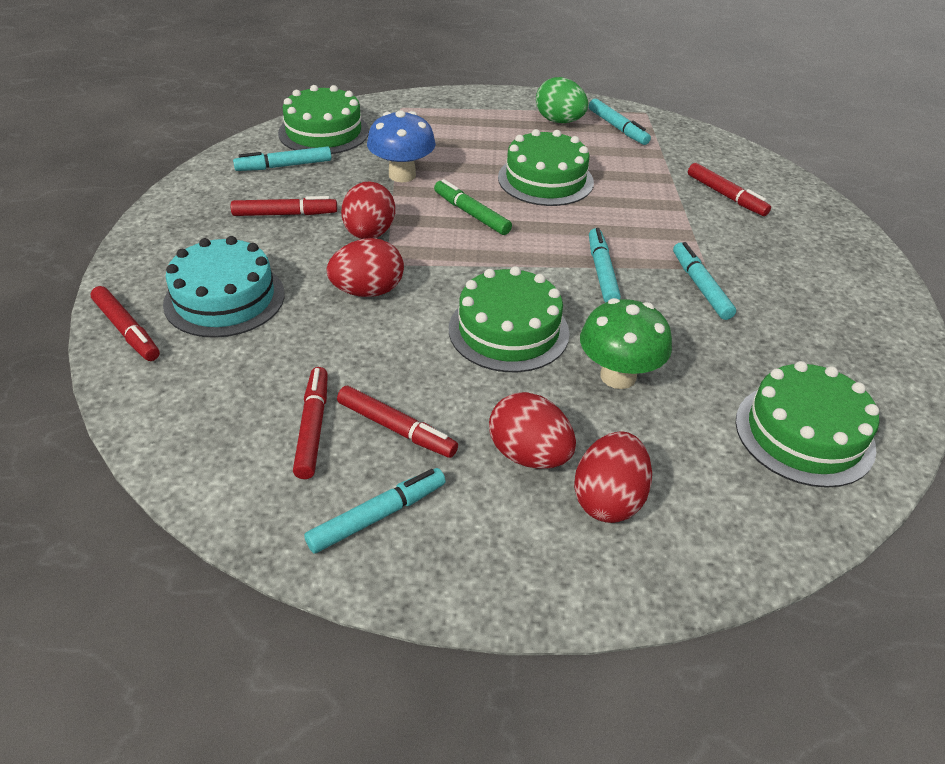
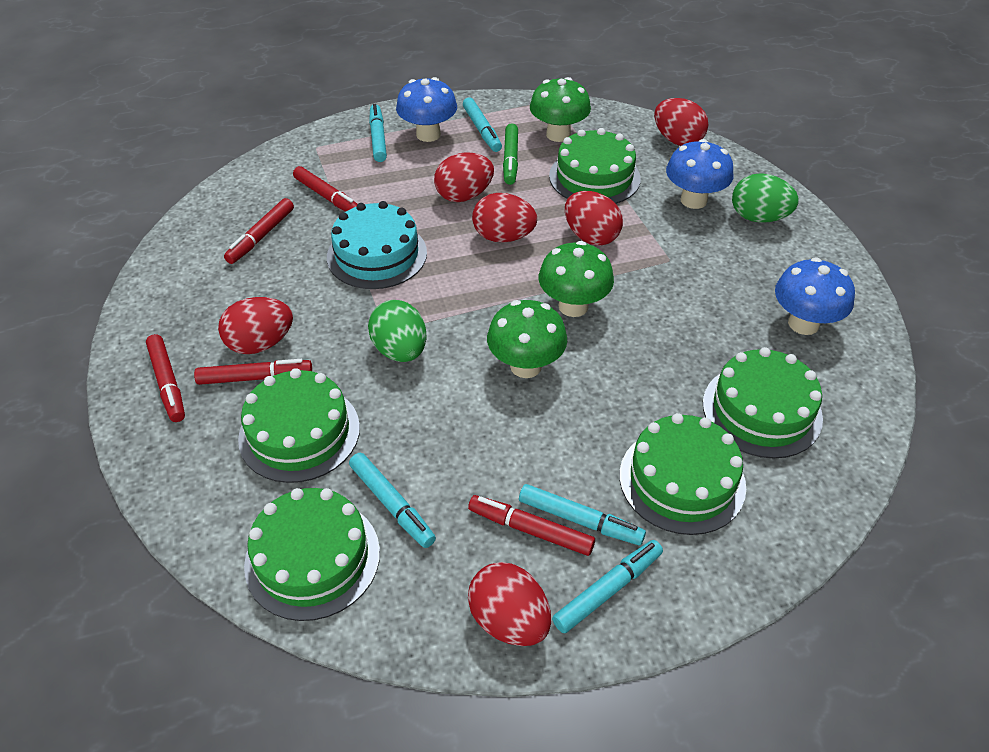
blue mushroom: [367,110,436,182] = 1 -> [396,77,457,142] [666,139,733,209] [775,257,855,335] = 3
green cake: [278,85,369,154] [449,266,569,372] [498,129,594,206] [735,361,879,488] = 4 -> [238,368,360,483] [244,488,380,621] [549,128,641,204] [620,413,746,535] [703,347,823,458] = 5
green egg: [536,77,588,123] = 1 -> [368,300,427,362] [732,173,799,223] = 2
green mushroom: [580,298,672,389] = 1 -> [487,300,567,378] [530,77,591,142] [539,241,614,317] = 3
red egg: [327,238,404,297] [341,181,395,239] [489,392,576,469] [574,431,652,523] = 4 -> [218,297,293,354] [434,153,494,202] [468,562,551,646] [472,193,537,242] [565,191,623,246] [654,98,709,146] = 6

